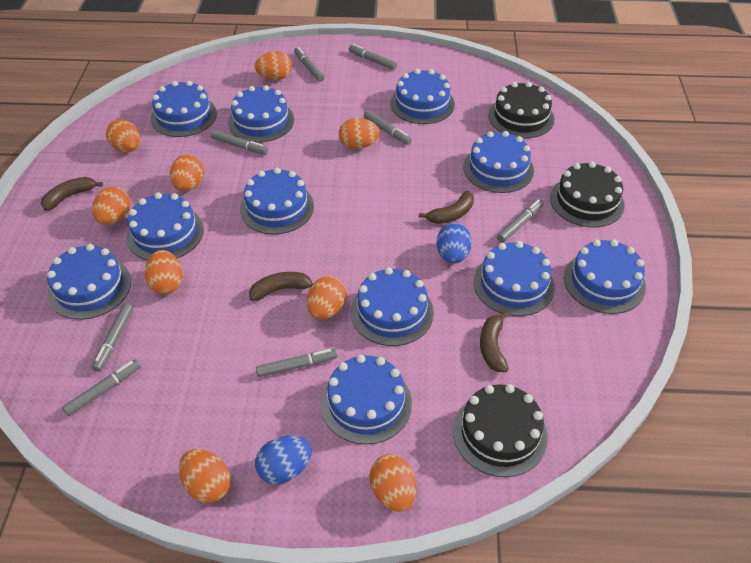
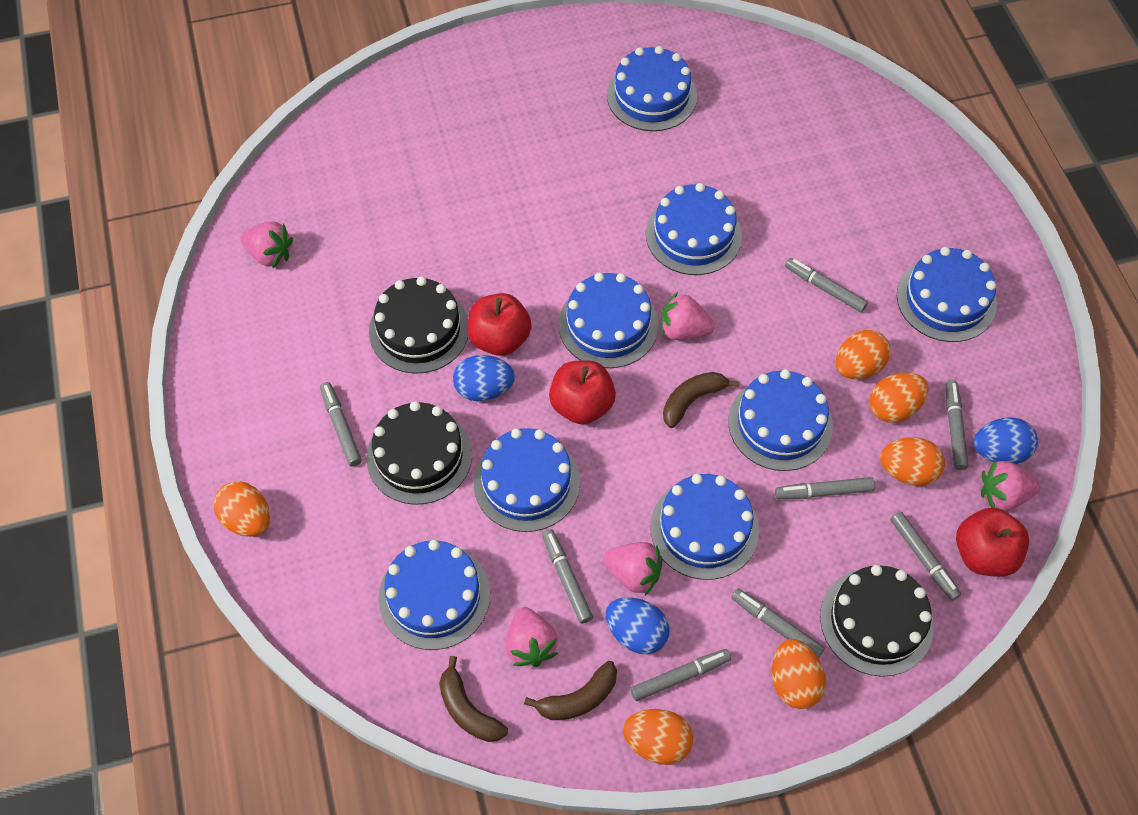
blue cake: [47,244,131,320] [126,192,204,260] [150,81,217,137] [228,85,294,142] [240,168,314,234] [321,355,412,444] [351,267,434,346] [390,69,455,124] [463,131,534,193] [473,241,555,316] [564,239,646,314] = 11 -> [378,540,490,650] [474,428,580,532] [558,272,658,368] [607,46,697,131] [646,183,742,275] [650,474,759,580] [728,369,833,471] [897,247,997,342] = 8
blue egg: [255,435,312,484] [436,223,472,264] = 2 -> [453,355,515,401] [606,597,670,654] [974,417,1038,464] = 3
brown banana: [41,177,103,211] [249,272,314,301] [419,191,474,224] [480,311,509,372] = 4 -> [439,656,508,742] [524,661,617,720] [663,372,739,428] = 3
orange egg: [92,187,130,225] [106,119,140,153] [145,250,183,295] [170,155,204,191] [179,449,231,503] [255,51,292,80] [307,276,347,319] [339,118,380,149] [369,454,416,512] = 9 -> [213,481,270,537] [623,709,693,765] [772,639,826,709] [836,330,891,379] [869,372,929,423] [880,437,945,486] = 6
pink strawberry: none = 0 -> [241,222,293,268] [506,607,558,667] [603,542,663,595] [661,292,715,340] [981,460,1040,511] = 5
red apple: none = 0 -> [467,293,532,356] [549,360,616,425] [956,508,1029,577] = 3

